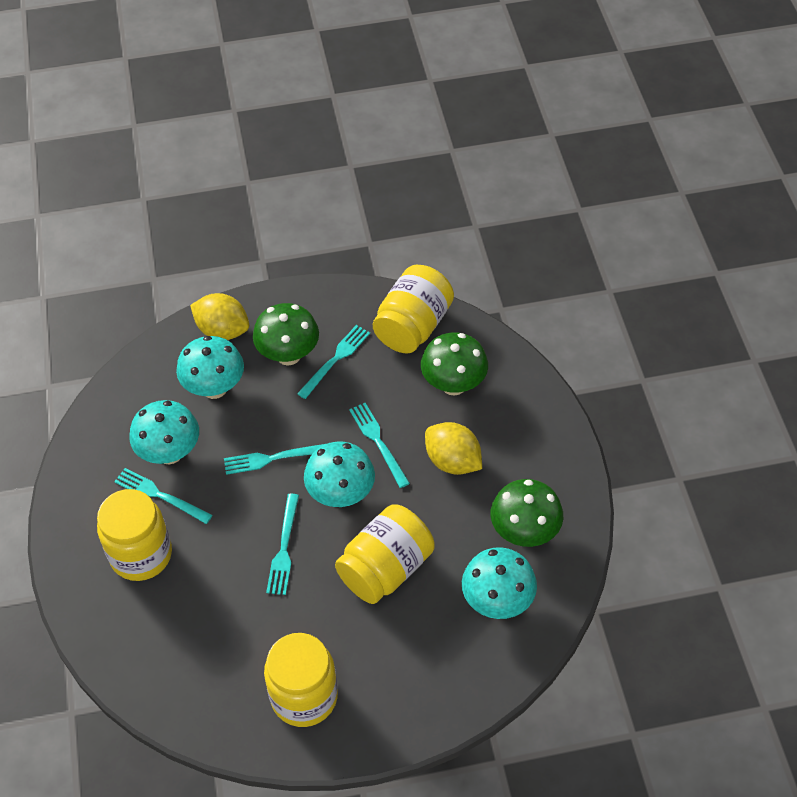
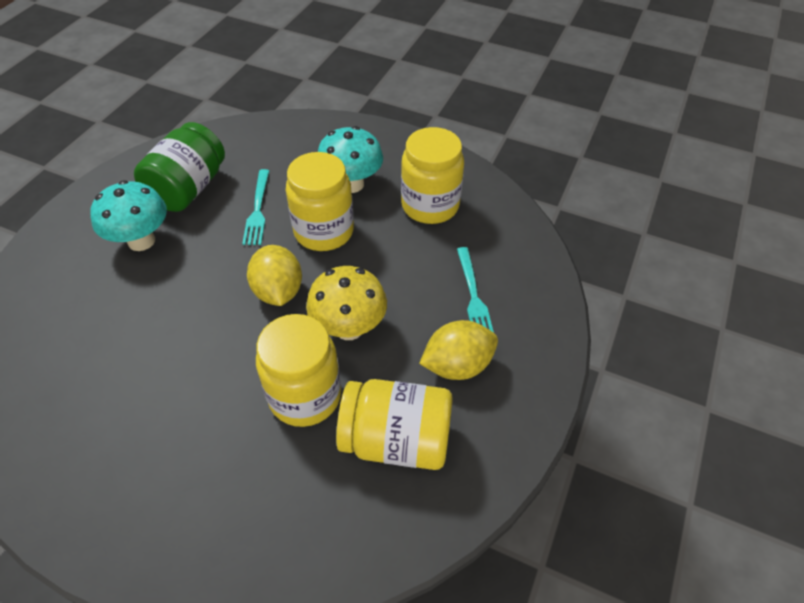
green jar: none = 0 -> [134,122,225,212] = 1
green mushroom: [253,303,319,365] [421,332,488,396] [491,479,563,547] = 3 -> none = 0
turquoise fork: [114,468,213,524] [224,444,325,475] [266,493,299,595] [297,325,370,399] [349,403,410,488] = 5 -> [242,169,269,245] [457,247,494,333] = 2
turquoise mushroom: [129,400,199,464] [176,336,244,399] [304,442,375,507] [462,547,537,619] = 4 -> [90,180,167,251] [318,126,383,193] = 2
yellow mushroom: none = 0 -> [306,266,387,340] = 1

